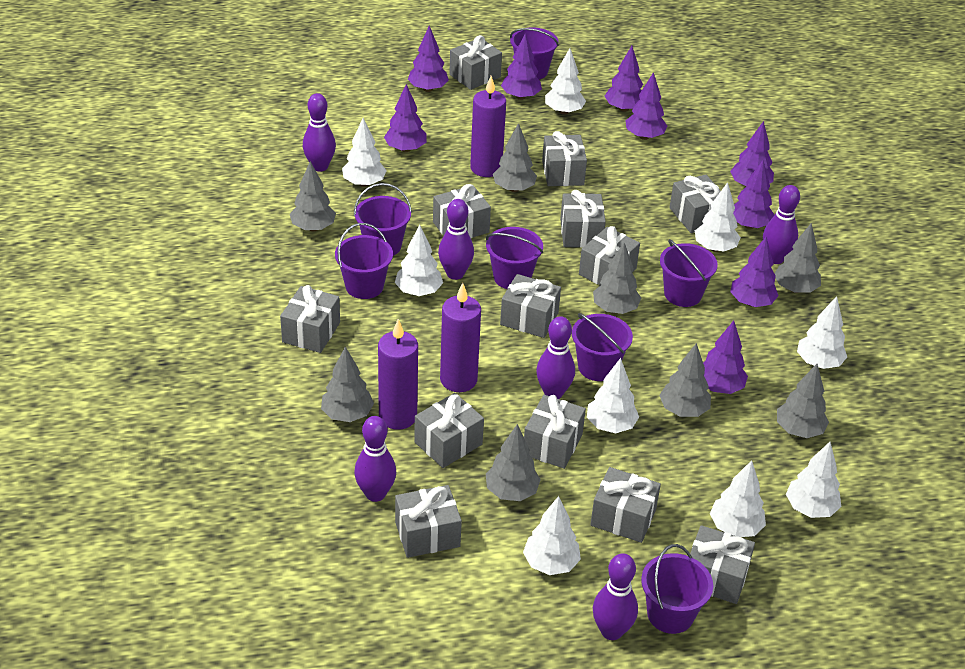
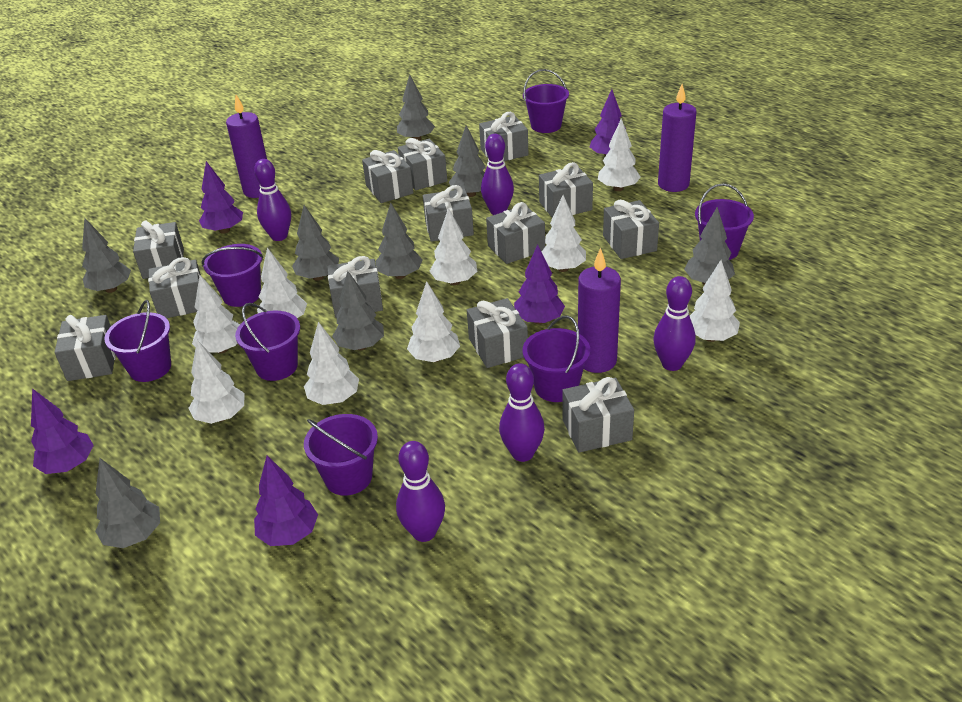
purple bowling pin: [303,93,336,172] [354,416,396,502] [438,199,474,280] [536,316,575,399] [593,553,638,640] [763,185,800,264] = 6 -> [254,159,291,241] [396,441,445,542] [481,134,514,215] [499,363,545,462] [653,276,696,371] = 5
purple tree: [384,84,427,152] [408,26,449,92] [501,33,542,100] [605,46,643,112] [625,72,667,140] [703,321,748,394] [730,121,774,187] [730,237,779,307] [733,161,774,229] = 9 -> [31,388,94,474] [199,161,243,234] [254,456,318,546] [514,244,565,324] [590,89,626,156] = 5

